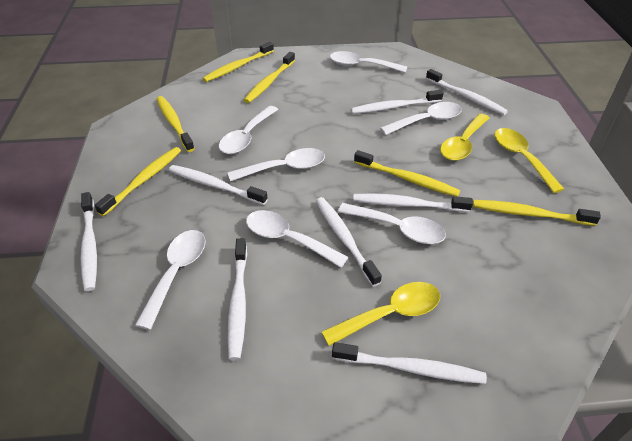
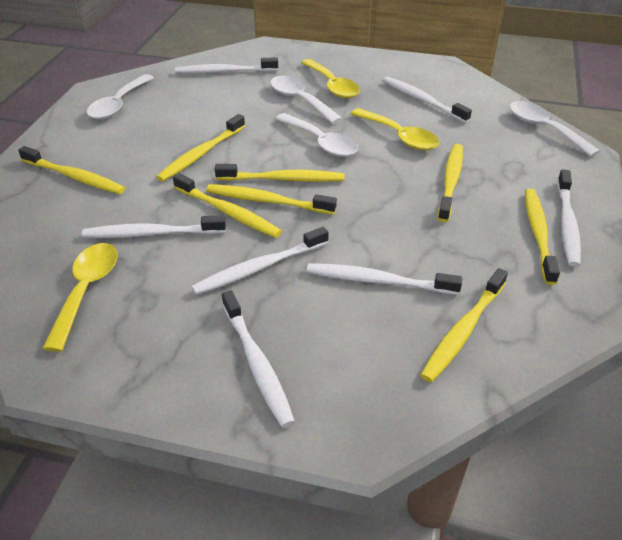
white spoon: [135,230,206,330] [219,106,278,154] [228,148,325,181] [246,210,348,268] [330,51,407,73] [338,203,446,244] [380,102,462,135] = 7 -> [87,74,154,119] [270,76,343,124] [275,113,358,157] [510,101,600,157] = 4
white toothbrush: [81,192,97,291] [169,165,268,205] [228,238,247,360] [316,197,382,286] [332,342,487,384] [351,90,444,114] [353,194,473,212] [426,69,508,115] = 8 -> [82,215,226,238] [175,57,278,73] [191,227,329,295] [222,290,295,428] [307,263,462,295] [383,76,472,123] [557,169,581,267] = 7
yellow toothbrush: [94,147,181,216] [157,96,195,152] [203,42,274,82] [244,52,295,103] [354,150,460,197] [473,200,601,226] = 6 -> [18,146,125,194] [156,114,245,182] [173,173,282,238] [206,184,337,214] [215,164,345,182] [420,268,508,382] [438,144,463,222] [525,189,560,285] = 8

